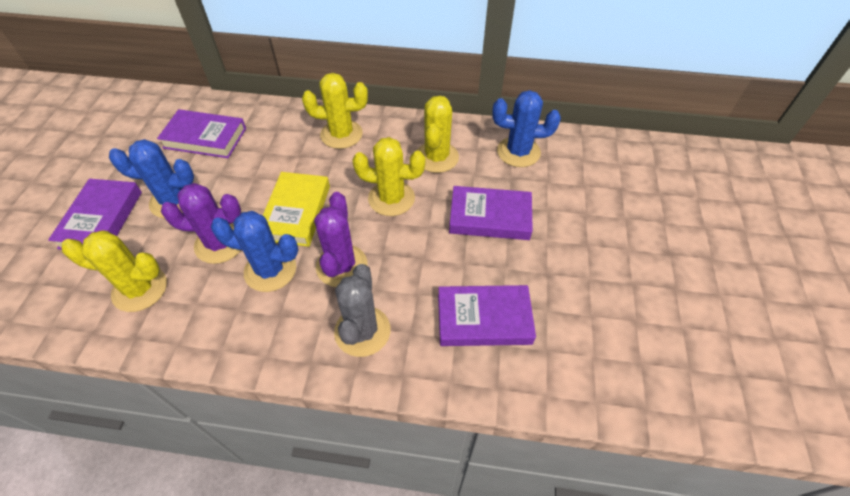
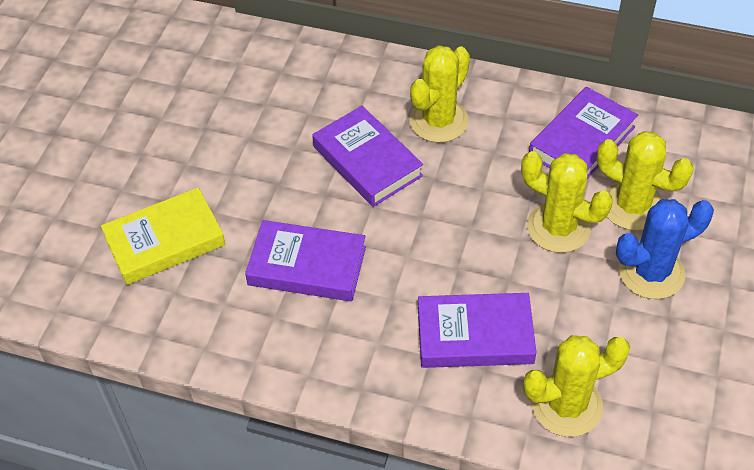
blue cactus: [109,139,194,218] [211,211,298,292] [493,90,561,167] = 3 -> [616,199,714,299] = 1
grey cactus: [334,264,390,357] = 1 -> none = 0
purple cactus: [161,183,241,264] [314,192,367,287] = 2 -> none = 0

